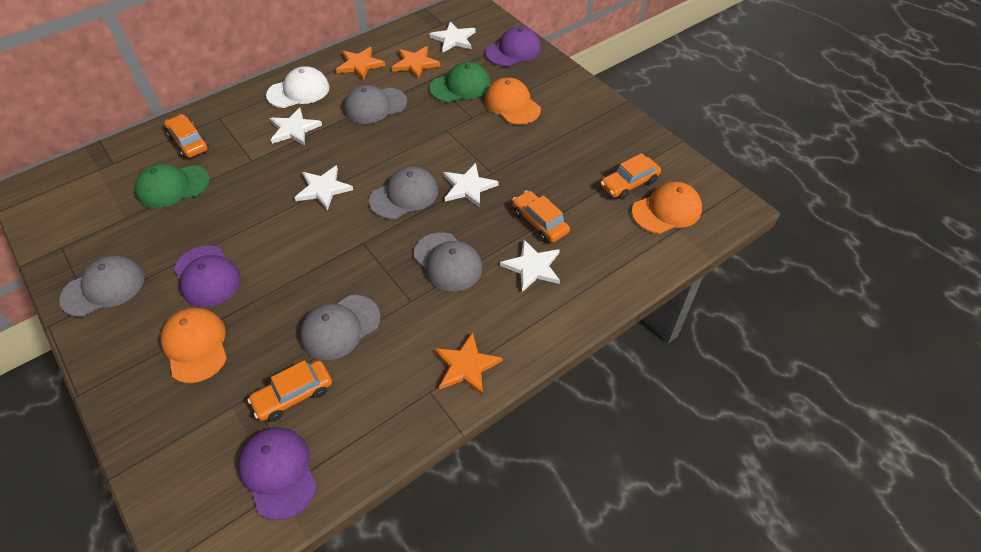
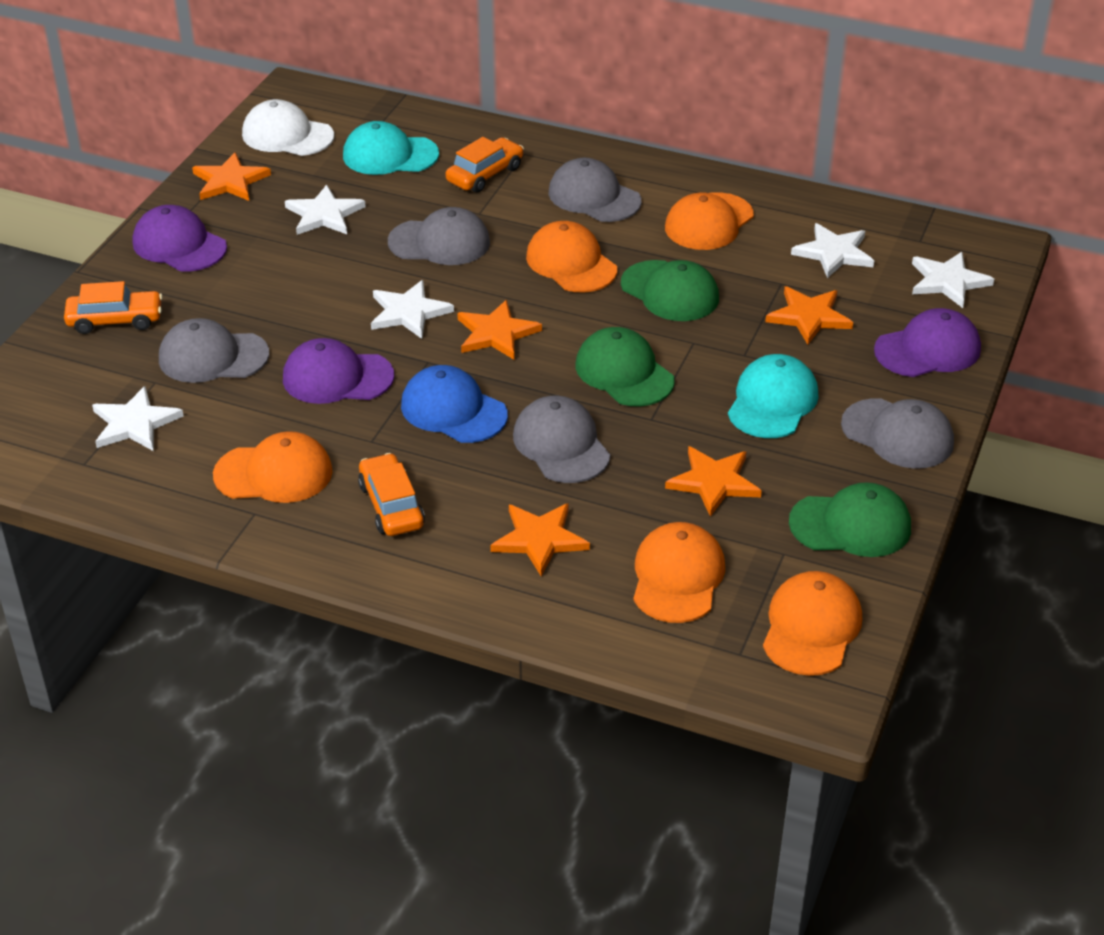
blue cap: none = 0 -> [401,365,508,443] = 1
green cap: [135,163,210,208] [429,62,491,102] = 2 -> [575,327,675,407] [621,260,719,321] [789,482,911,557] = 3
orange cap: [161,308,227,383] [485,78,541,125] [632,182,702,234] = 3 -> [213,431,333,503] [526,221,617,293] [633,522,725,623] [665,192,754,250] [763,571,862,676] = 5
orange car: [164,114,209,158] [247,360,332,421] [512,190,570,243] [600,153,661,199] = 4 -> [64,281,163,334] [358,453,425,536] [446,137,524,193] = 3
orange star: [336,47,385,80] [391,46,440,79] [434,332,503,395] = 3 -> [192,152,271,201] [457,300,542,360] [490,503,590,576] [665,446,762,517] [765,286,853,345] = 5
turquoise cap: none = 0 -> [343,121,439,175] [728,354,819,438] = 2

